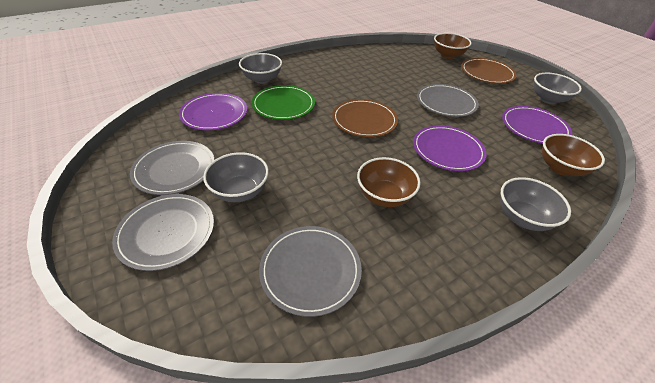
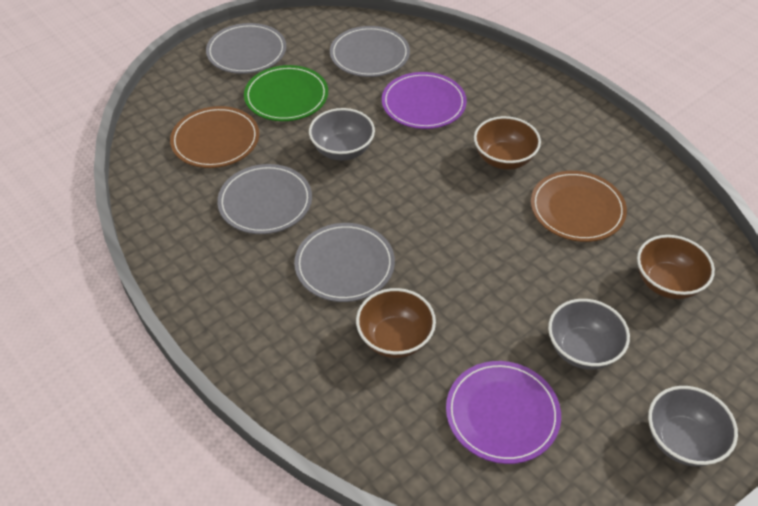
grey bowl: [203,152,269,202] [239,53,282,84] [500,177,571,231] [533,73,582,104] = 4 -> [309,108,375,161] [548,299,630,370] [648,386,738,467] = 3
purple plate: [179,93,247,130] [413,125,486,171] [502,106,572,144] = 3 -> [382,72,467,129] [446,361,561,464] = 2

